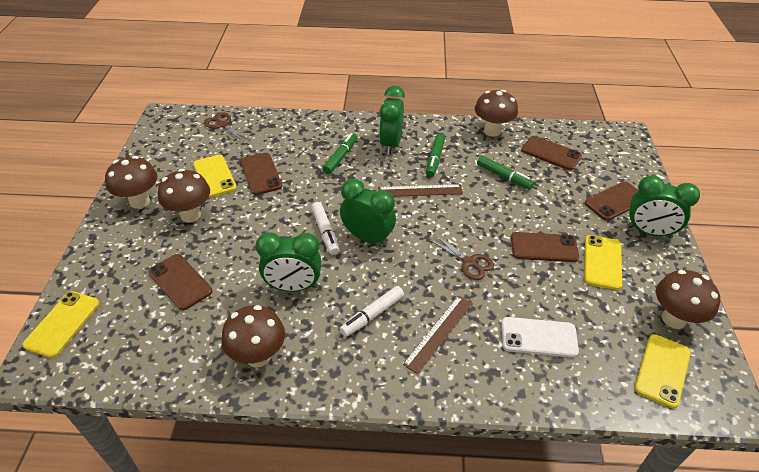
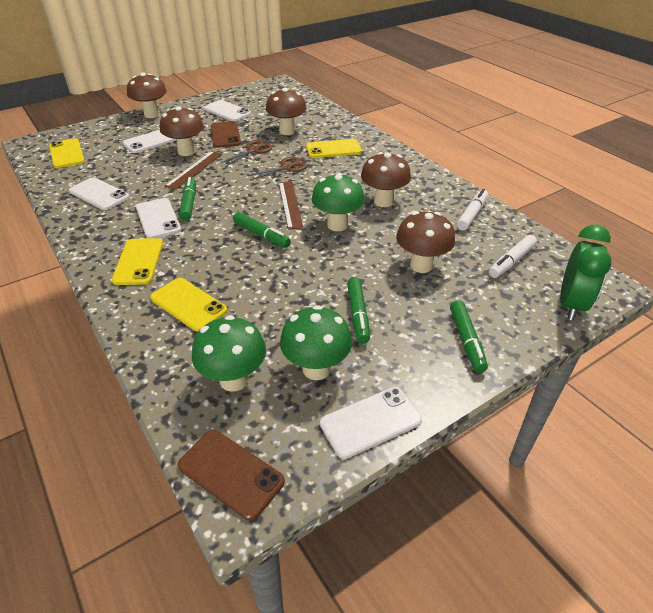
brown phone: [148,254,213,310] [240,153,282,195] [511,232,579,262] [521,136,582,170] [585,182,638,221] = 5 -> [178,430,285,521] [211,121,241,148] = 2
green clock: [256,232,321,292] [340,179,396,247] [379,85,405,155] [627,175,700,238] = 4 -> [560,225,611,321] = 1
green marker: [322,133,357,174] [426,134,445,177] [477,155,534,190] = 3 -> [179,177,196,221] [233,212,291,248] [347,277,370,344] [450,300,488,373] = 4
green mushroom: none = 0 -> [192,315,266,392] [280,305,352,380] [312,173,365,231] = 3
white phone: [502,317,579,358] = 1 -> [69,177,129,210] [123,130,177,153] [136,198,181,238] [204,100,251,121] [320,387,422,459] = 5

